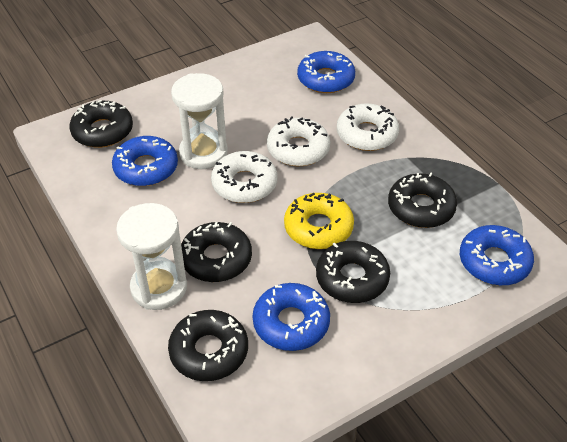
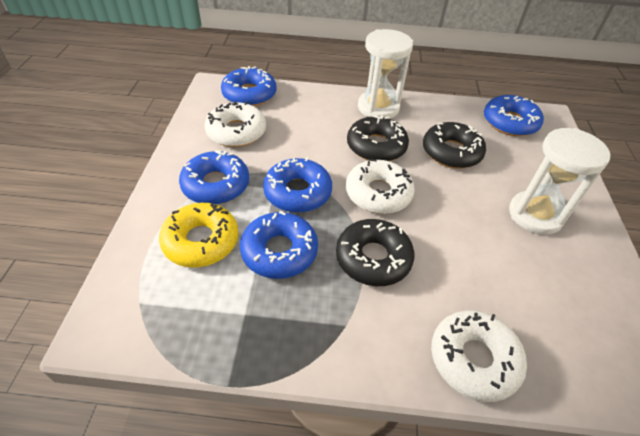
black donut: [69,100,133,148] [168,310,248,381] [181,222,252,282] [316,241,390,303] [388,172,457,228] = 5 -> [336,219,414,286] [347,115,409,161] [423,122,486,168] = 3
blue donut: [112,136,178,186] [253,283,330,351] [297,51,355,93] [460,225,534,285] = 4 -> [179,150,249,204] [221,66,276,106] [240,211,318,279] [263,157,332,213] [484,95,544,136] = 5

